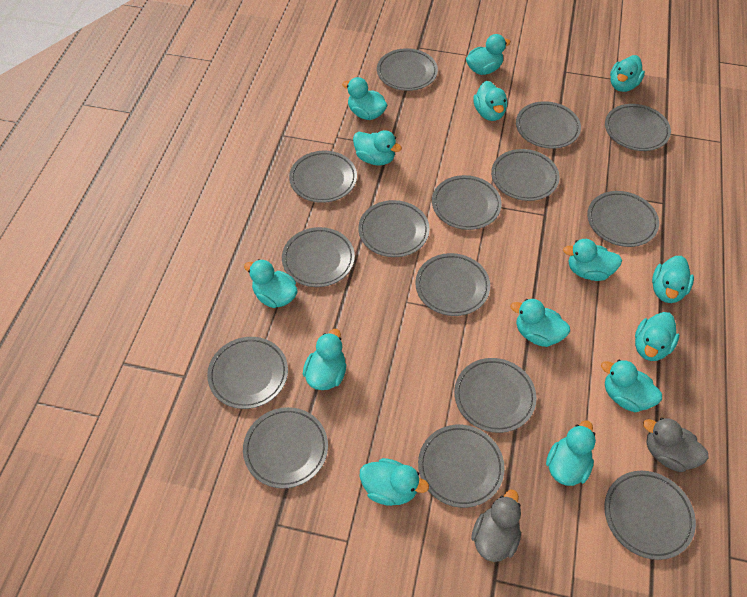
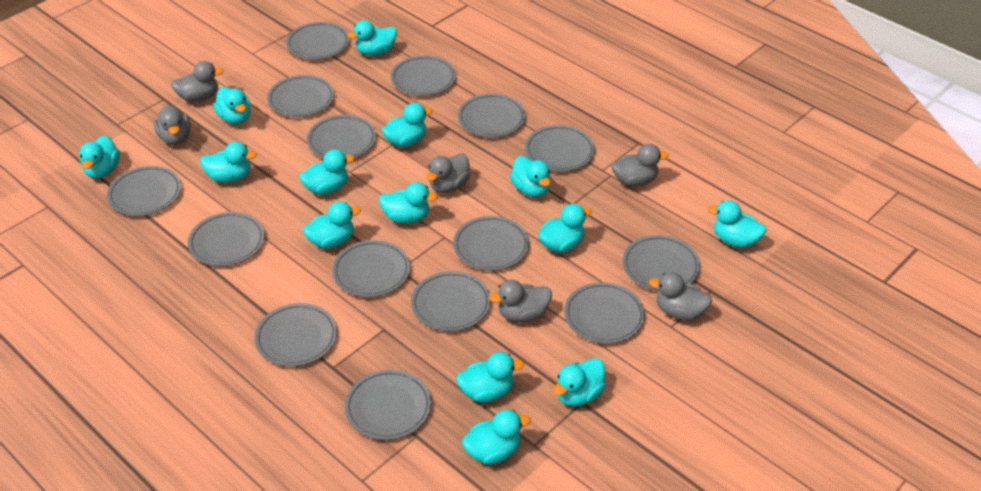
grey duck: [471,490,521,562] [643,418,709,472] = 2 -> [154,105,191,145] [171,61,224,102] [426,154,471,193] [489,280,552,322] [612,144,669,187] [649,272,712,320] = 6

